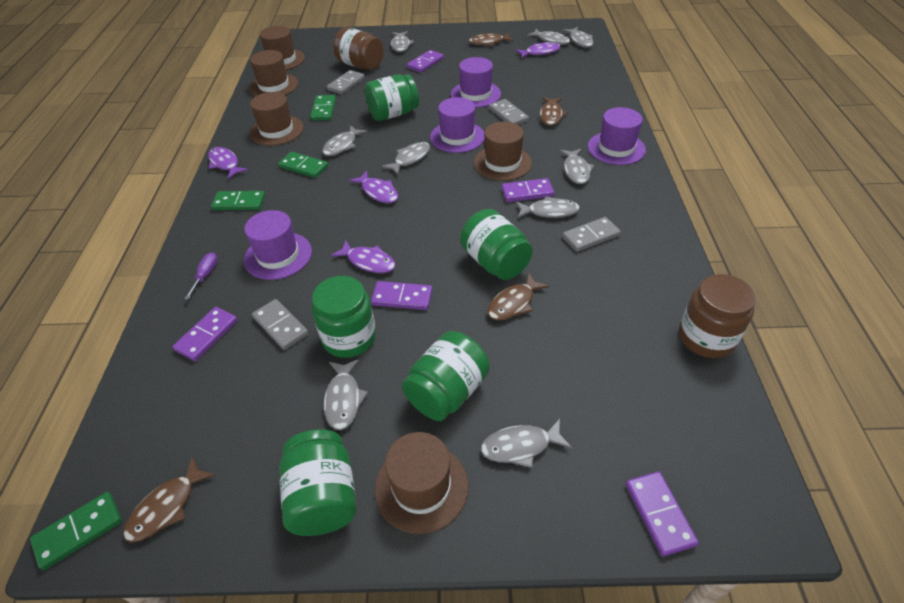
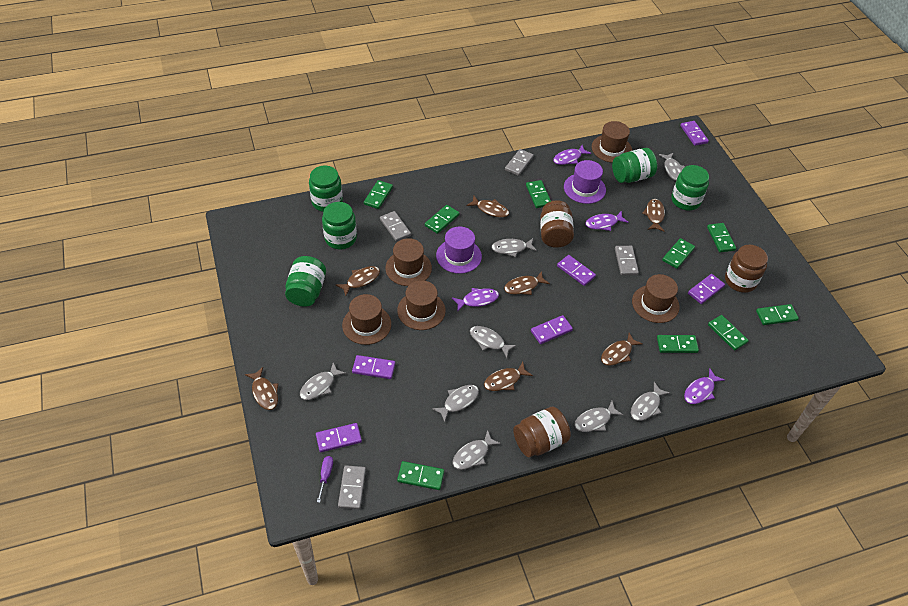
brown fish: [123,456,215,543] [469,33,514,46] [488,273,549,320] [540,97,568,126] = 4 -> [245,367,278,410] [336,266,380,296] [466,196,509,217] [484,362,533,391] [504,271,550,295] [601,333,643,366] [642,199,665,232] = 7
brown jar: [333,27,384,69] [679,274,756,358] = 2 -> [513,406,571,457] [540,200,574,248] [725,245,768,293] = 3
green domino: [30,492,122,570] [211,191,265,210] [278,152,328,178] [310,95,336,121] = 4 -> [364,180,393,209] [397,461,444,490] [425,205,460,234] [526,180,551,208] [657,335,699,353] [662,238,695,269] [707,223,736,252] [708,315,749,351] [756,304,799,325] = 9
grey fish: [322,125,367,156] [324,359,368,430] [382,142,430,175] [391,31,414,52] [481,419,572,468] [516,196,580,218] [527,29,570,45] [560,149,594,184] [563,27,594,47] = 9 -> [300,362,346,400] [432,385,479,422] [452,430,501,470] [470,326,517,358] [491,238,537,257] [574,401,623,432] [631,382,670,421] [659,153,685,181] = 8
purple domino: [172,307,238,361] [371,281,432,310] [407,50,444,73] [502,178,554,202] [626,471,699,557] = 5 -> [316,423,362,452] [352,355,395,379] [531,315,573,344] [557,255,596,286] [680,121,709,146] [688,274,725,304] = 6
purple hat: [244,210,312,280] [430,97,484,153] [451,57,501,108] [588,107,646,165] = 4 -> [436,227,482,274] [564,160,606,204] = 2

